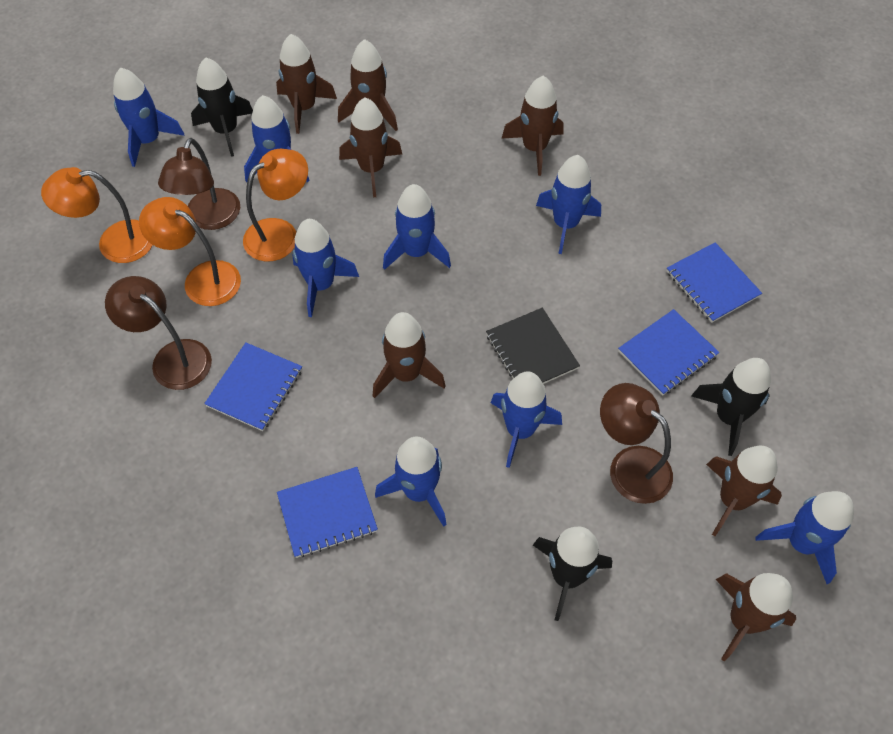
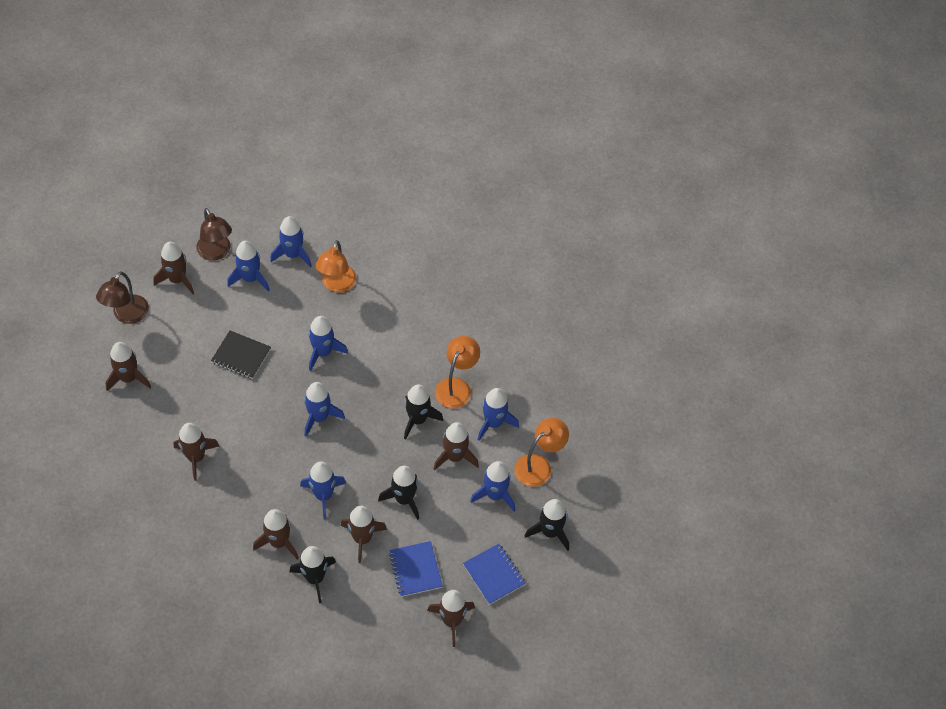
black rocket: [191,57,253,157] [533,527,612,621] [691,358,771,456] = 3 -> [289,546,336,603] [378,465,419,520] [404,384,443,439] [525,499,569,551] = 4
blue notebook: [204,343,302,431] [277,467,378,558] [618,309,719,396] [667,242,762,323] = 4 -> [389,541,443,597] [463,544,526,605] = 2
blue rocket: [113,67,184,167] [244,95,309,182] [293,219,359,317] [375,437,447,527] [383,184,451,270] [491,371,562,468] [536,155,601,254] [755,491,854,584] = 8 -> [227,241,269,291] [270,216,312,268] [300,461,346,519] [304,382,345,437] [308,316,348,371] [470,461,515,511] [478,388,519,441] = 7
brown lamp: [105,276,212,390] [158,138,240,230] [600,383,673,504] = 3 -> [96,272,149,324] [196,208,232,261] = 2

